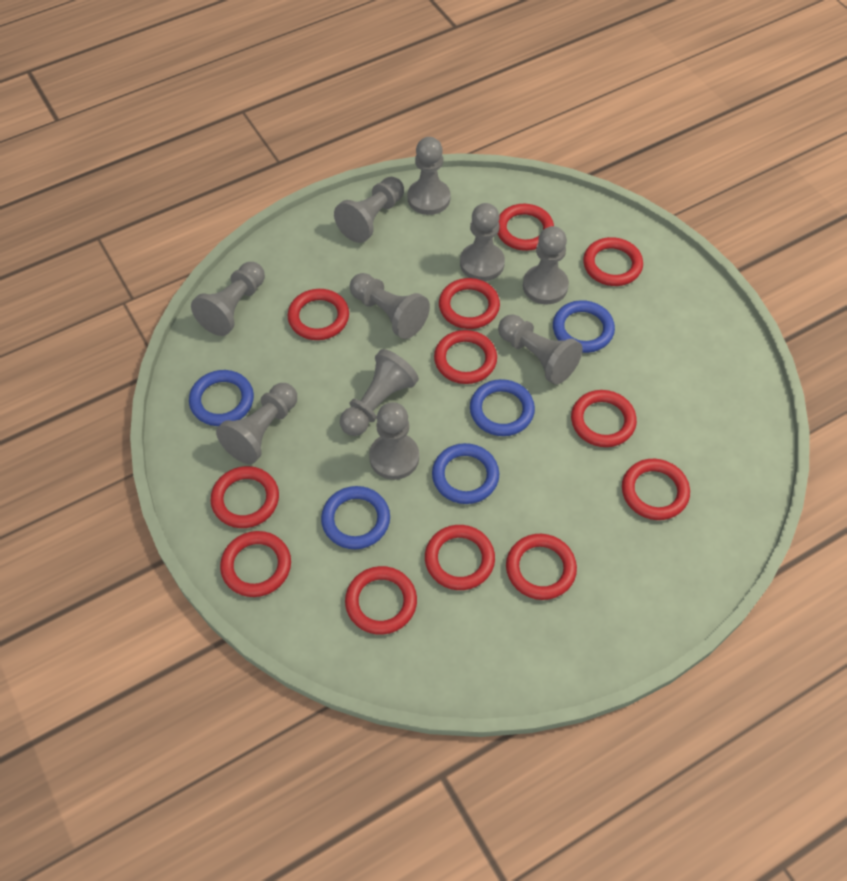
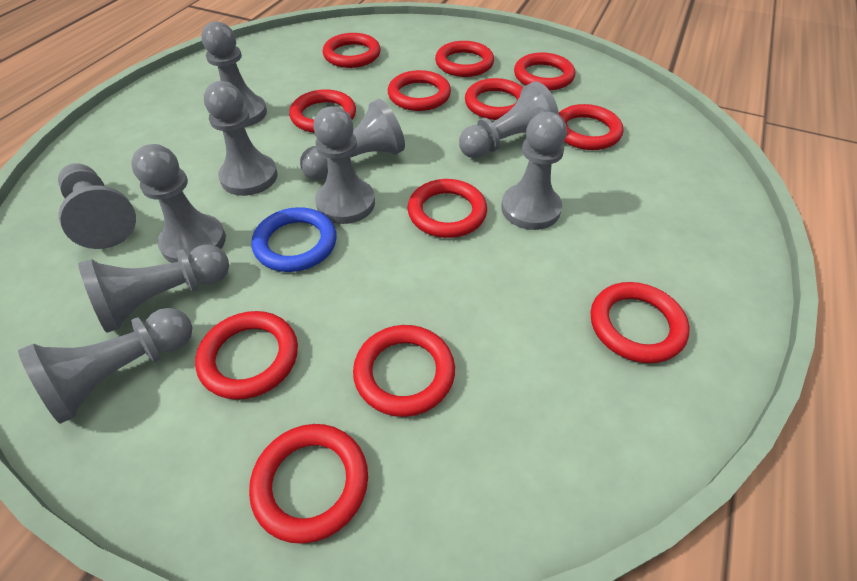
blue ring: [189,370,254,426] [321,486,390,549] [432,443,499,504] [470,379,535,436] [553,300,615,353] = 5 -> [251,207,337,272] = 1

